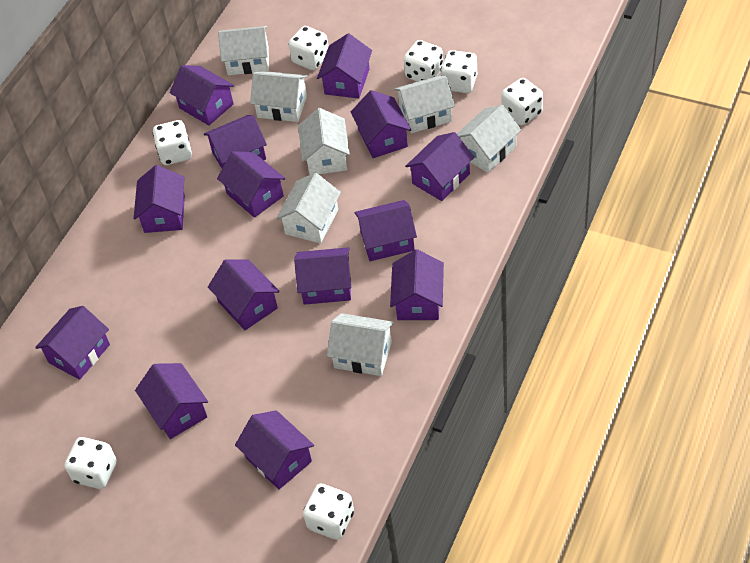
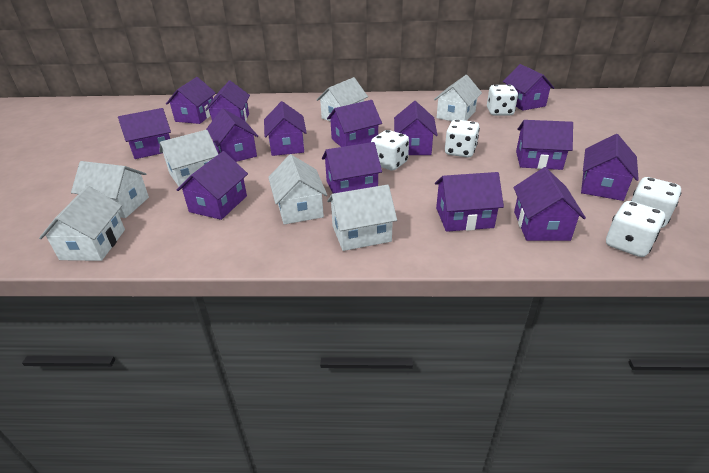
white dice: [64,437,117,489] [153,120,192,165] [289,26,329,70] [303,483,354,540] [404,40,443,82] [441,50,477,93] [501,78,543,126] = 7 -> [371,130,409,171] [445,120,480,158] [487,84,518,115] [606,201,665,257] [631,177,681,228] = 5

